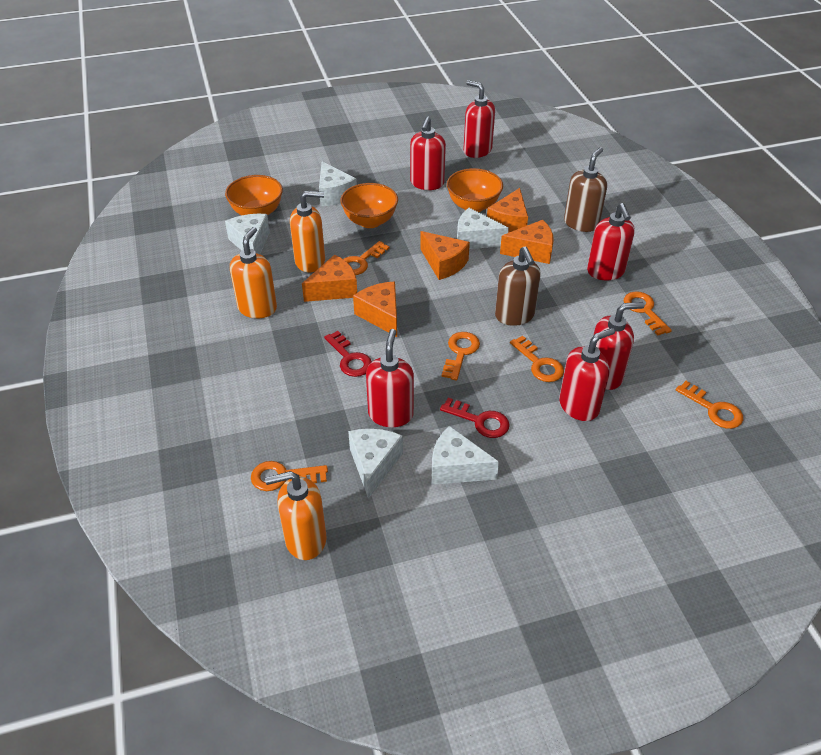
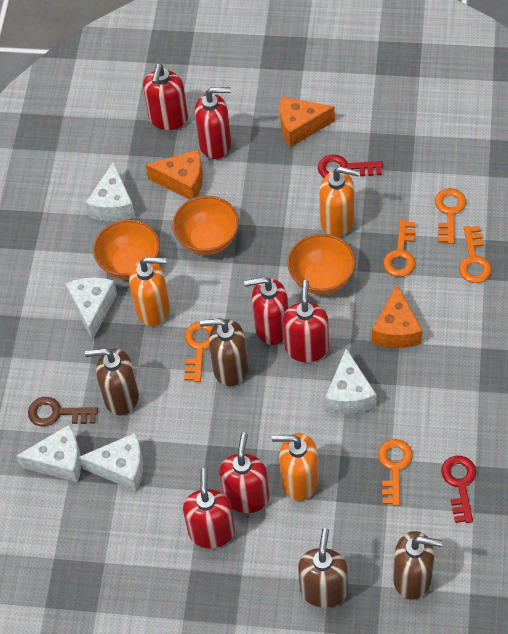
brown key: none = 0 -> [28,397,98,427] = 1
brown soap dispenser: [495,246,541,326] [564,147,607,232] = 2 -> [85,348,139,416] [200,318,248,386] [298,528,348,608] [393,531,442,600] = 4
orange cheese: [302,255,357,302] [353,282,397,337] [420,231,470,280] [487,188,528,233] [500,220,554,264] = 5 -> [146,149,203,200] [280,97,335,147] [372,285,423,348] = 3
orange key: [251,461,328,491] [343,241,389,275] [442,332,480,380] [510,336,564,382] [624,291,672,335] [676,381,743,429] = 6 -> [184,321,213,382] [378,439,413,506] [383,220,416,277] [435,188,466,244] [459,226,492,283] = 5

